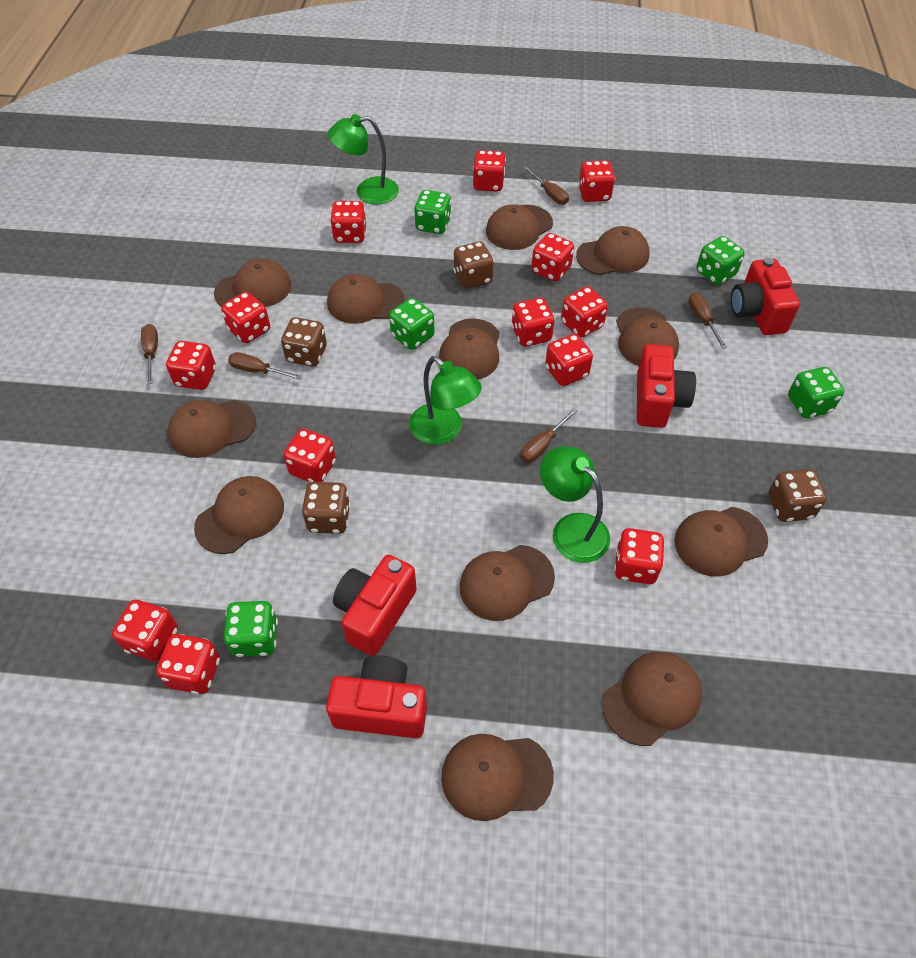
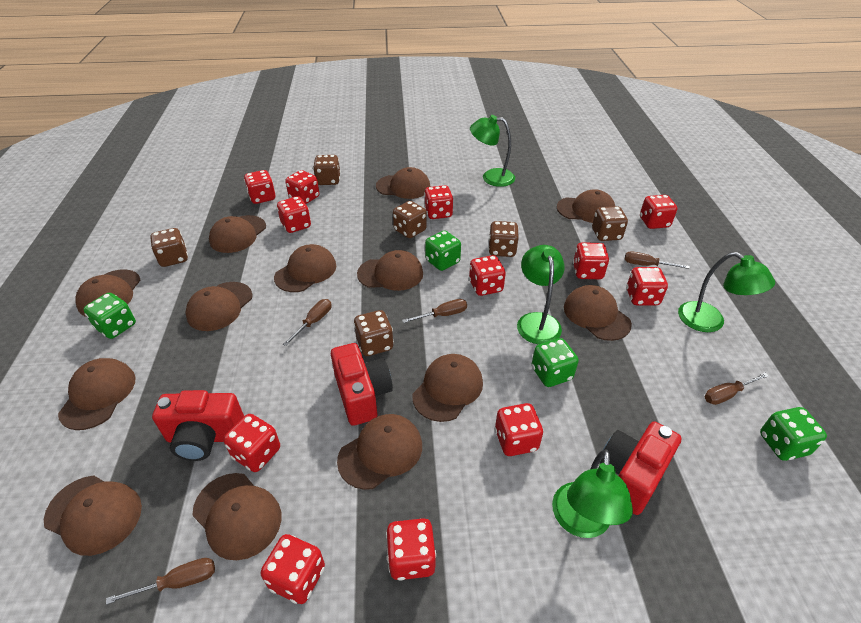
brown cap: [168,400,256,458] [194,476,284,554] [214,259,291,307] [327,274,405,324] [439,319,500,380] [441,734,554,821] [460,545,555,621] [486,204,553,250] [576,226,649,275] [602,652,702,746] [616,307,679,366] [674,507,768,577] = 12 -> [44,476,142,556] [58,358,136,430] [75,270,141,317] [185,282,253,331] [192,473,281,560] [209,215,266,253] [274,244,336,292] [337,414,422,490] [357,250,423,291] [376,167,430,199] [413,354,483,422] [557,189,615,223] [564,285,632,341] = 13
brown dice: [281,317,327,367] [302,482,350,534] [454,242,494,289] [769,469,827,522] = 4 -> [150,228,188,267] [313,155,341,185] [354,310,394,356] [393,201,427,238] [488,221,519,257] [592,206,628,241] = 6
green dice: [224,601,278,657] [389,298,435,350] [414,190,451,234] [696,236,745,285] [788,367,845,418] = 5 -> [83,293,136,339] [425,230,461,271] [532,338,579,387] [760,407,827,461] = 4
green lamp: [328,114,399,204] [409,356,482,445] [540,446,610,563] = 3 -> [470,115,515,187] [517,245,565,344] [552,450,633,538] [678,252,775,332] = 4
red camera: [326,655,427,738] [333,555,417,656] [637,344,696,428] [731,257,800,335] = 4 -> [152,390,244,461] [331,343,393,426] [600,422,681,515] = 3
red dice: [112,600,178,661] [156,634,220,694] [166,341,216,390] [221,292,270,343] [283,429,336,482] [330,201,366,243] [473,150,506,192] [511,298,555,347] [532,233,574,282] [545,334,593,386] [561,287,608,338] [578,160,615,202] [614,528,664,584] = 13 -> [223,414,280,472] [244,170,275,204] [261,534,325,604] [277,196,311,233] [285,170,319,204] [386,518,436,581] [424,185,453,219] [469,255,506,296] [495,403,543,456] [573,242,609,279] [626,267,668,305] [640,195,677,229] = 12

